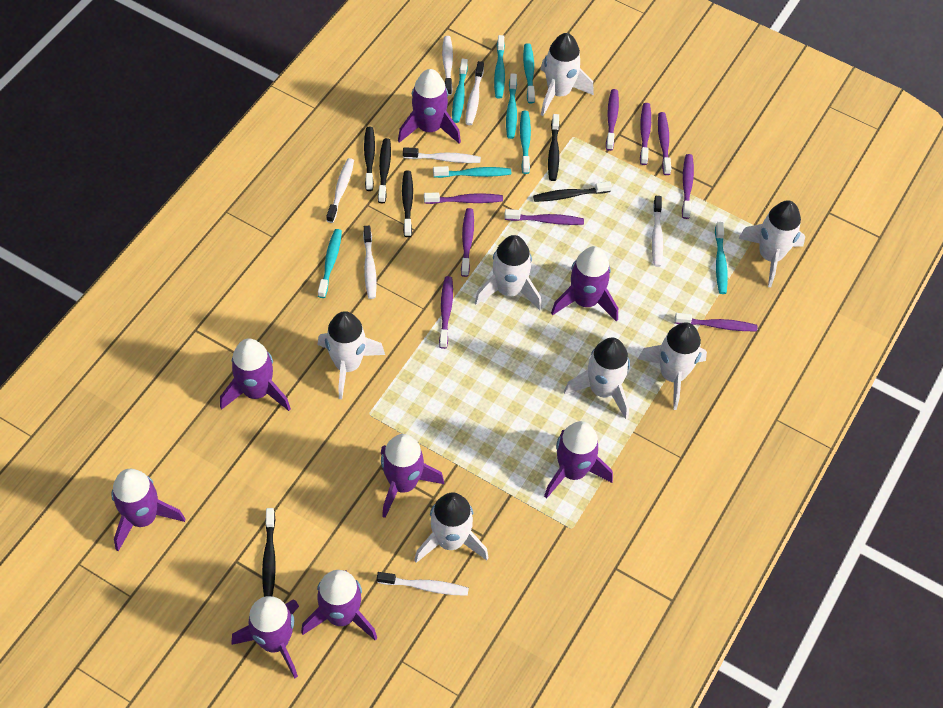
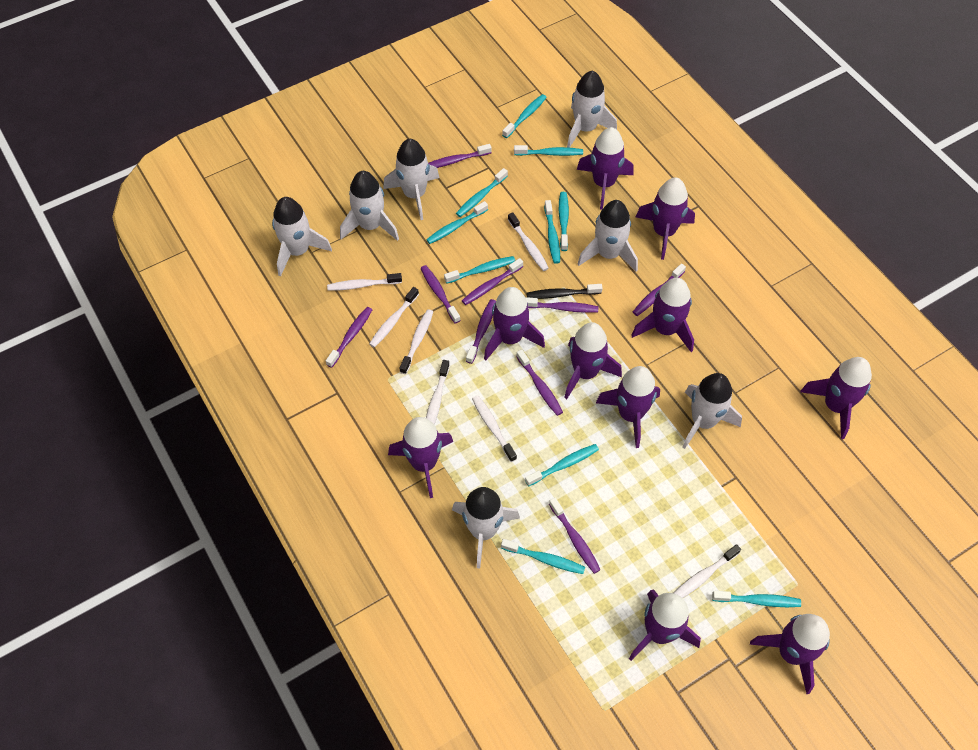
black toothbrush: [262,508,276,597] [364,127,375,191] [378,138,391,203] [402,170,413,237] [533,181,612,202] [548,114,559,181] = 6 -> [527,284,603,299] = 1
purple rocket: [111,469,185,551] [220,338,291,411] [231,596,299,678] [301,570,377,641] [381,434,444,518] [398,69,461,144] [544,421,613,499] [551,246,618,322] = 8 -> [388,417,453,498] [484,287,545,360] [564,322,622,399] [577,127,634,209] [596,366,660,448] [629,590,701,661] [631,278,694,352] [636,177,695,260] [750,614,830,694] [800,357,872,439] = 10
turquoise toothbrush: [318,229,342,298] [433,166,511,178] [452,59,468,123] [494,35,505,99] [506,73,517,139] [520,111,531,174] [523,43,535,103] [715,222,728,294] = 8 -> [426,201,488,244] [444,256,515,284] [456,168,508,217] [501,539,585,574] [502,94,547,138] [514,145,583,156] [525,444,599,486] [544,200,560,264] [559,192,569,251] [712,591,801,607] = 10

